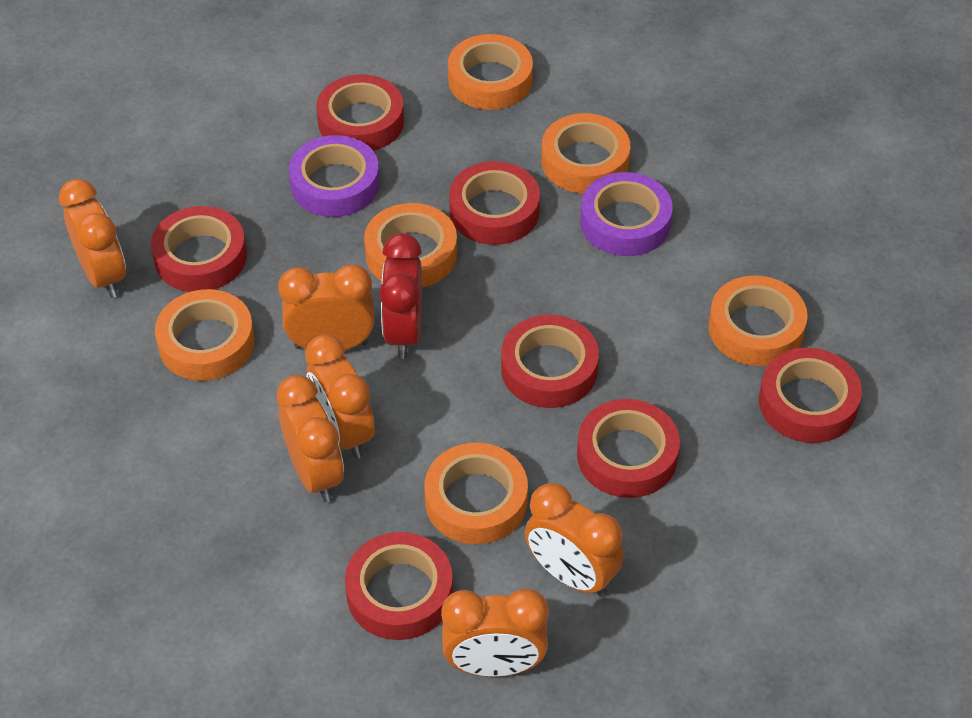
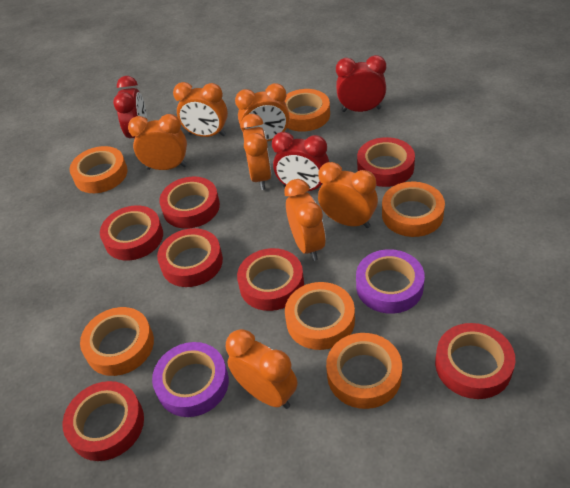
orange clock: [59,179,126,298] [277,375,344,502] [278,264,374,350] [305,334,375,459] [441,588,549,677] [525,483,624,597] = 6 -> [128,114,187,170] [173,82,228,137] [226,329,297,409] [235,83,290,141] [241,114,272,190] [284,179,326,261] [318,162,378,228] = 7
red clock: [379,233,422,359] = 1 -> [113,76,147,139] [272,132,329,191] [336,55,386,112] = 3

